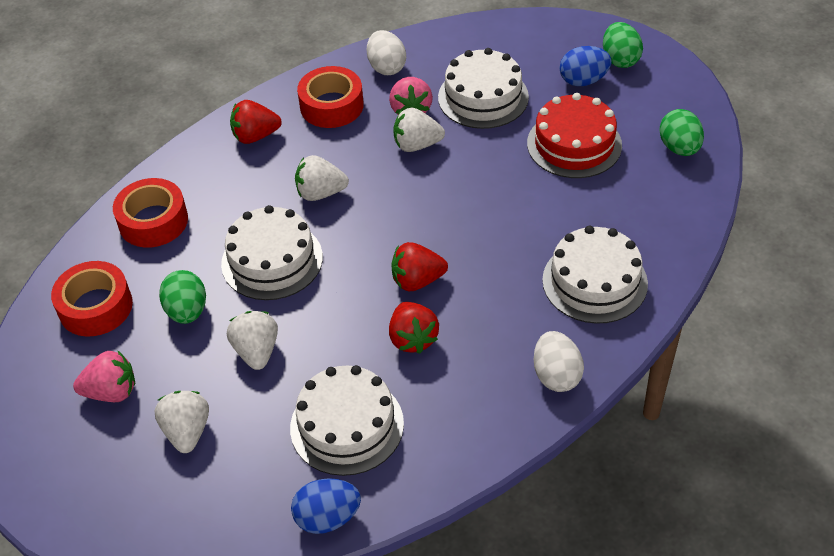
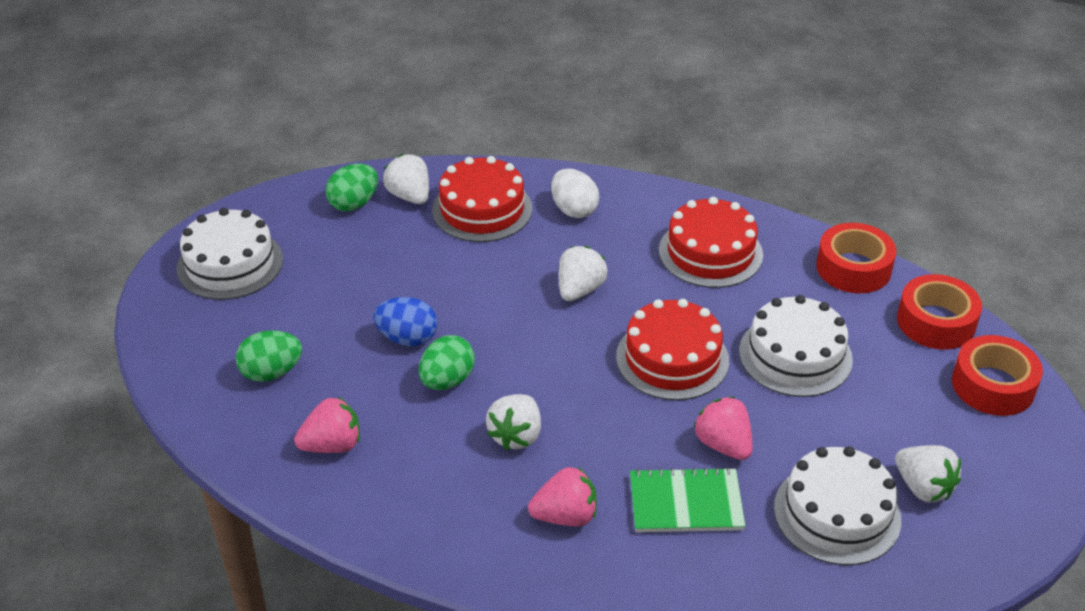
blue egg: [291,478,361,534] [560,46,612,86] = 2 -> [373,297,437,346] = 1
green notebook: none = 0 -> [630,467,745,532] = 1
pink strawberry: [73,351,135,402] [389,77,433,114] = 2 -> [294,397,360,453] [528,467,597,527] [694,397,753,460] = 3
red cake: [527,93,622,178] = 1 -> [432,156,532,242] [616,299,729,400] [659,197,763,288] = 3
red strawberry: [230,100,282,144] [389,302,439,354] [392,242,448,291] = 3 -> none = 0
white cake: [221,205,323,300] [290,365,404,476] [438,48,529,129] [542,226,648,324] = 4 -> [177,208,283,300] [739,295,853,397] [774,446,901,565] = 3
white egg: [367,30,406,75] [533,331,584,392] = 2 -> [551,169,599,218] = 1

